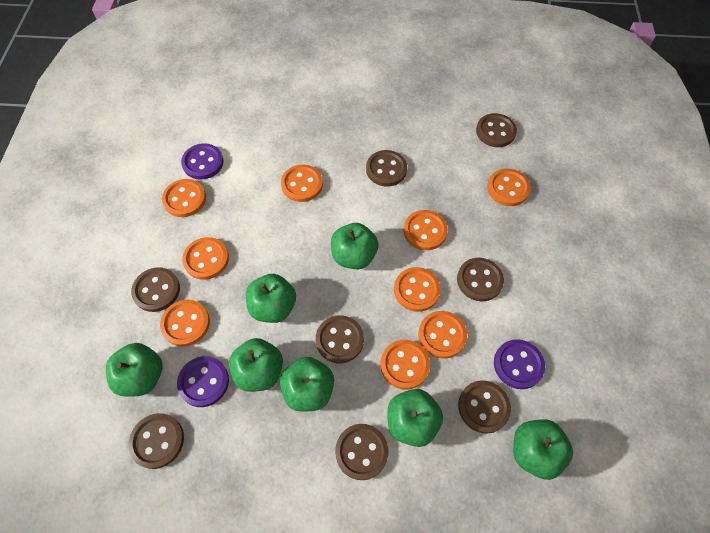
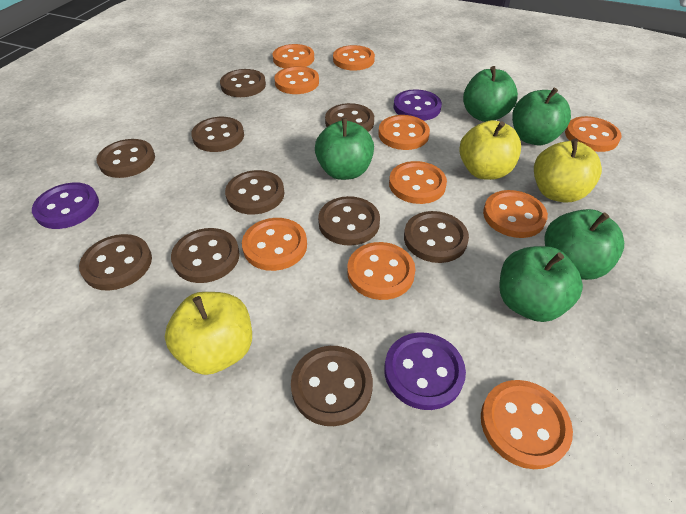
brown button: [128,413,184,469] [131,267,180,312] [316,315,364,363] [335,424,388,480] [366,150,407,187] [457,258,504,301] [458,380,511,434] [476,113,517,147] = 8 -> [79,234,152,291] [96,139,155,178] [171,228,240,283] [191,117,244,152] [220,69,266,97] [225,170,284,215] [291,346,373,426] [318,196,380,246] [325,103,374,132] [404,211,469,263] = 10
green apple: [106,343,163,397] [229,338,283,392] [246,274,296,323] [280,357,334,412] [331,223,379,269] [387,389,443,447] [513,419,573,480] = 7 -> [315,118,374,180] [463,66,518,122] [500,246,583,322] [512,88,571,145] [544,209,624,280] = 5
orange button: [160,300,210,347] [162,179,206,217] [182,237,229,280] [281,165,323,202] [381,340,430,390] [394,267,441,312] [404,210,448,250] [418,311,467,358] [487,169,531,206] = 9 -> [242,218,307,271] [273,44,314,68] [274,66,319,94] [333,45,375,71] [347,242,415,300] [378,115,430,150] [389,161,447,204] [481,380,573,469] [483,190,548,238] [565,116,622,152] = 10
yellow apple: none = 0 -> [165,292,252,375] [459,120,521,180] [534,139,602,203] = 3

